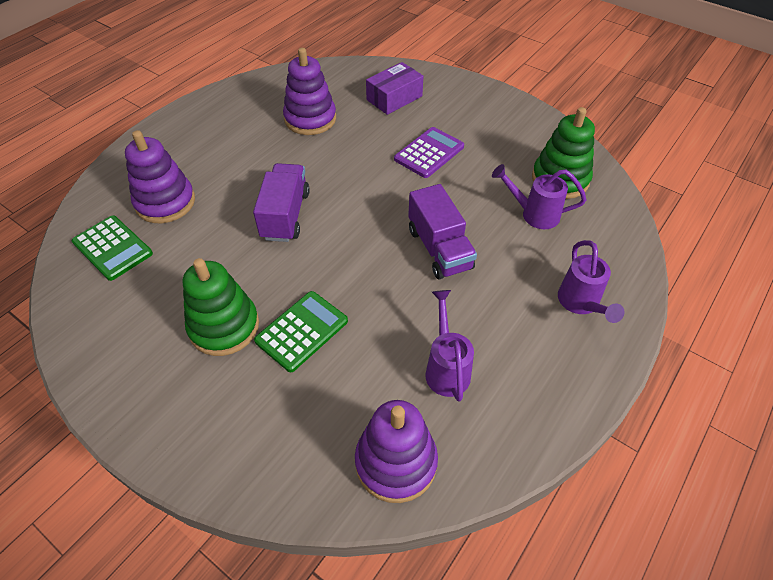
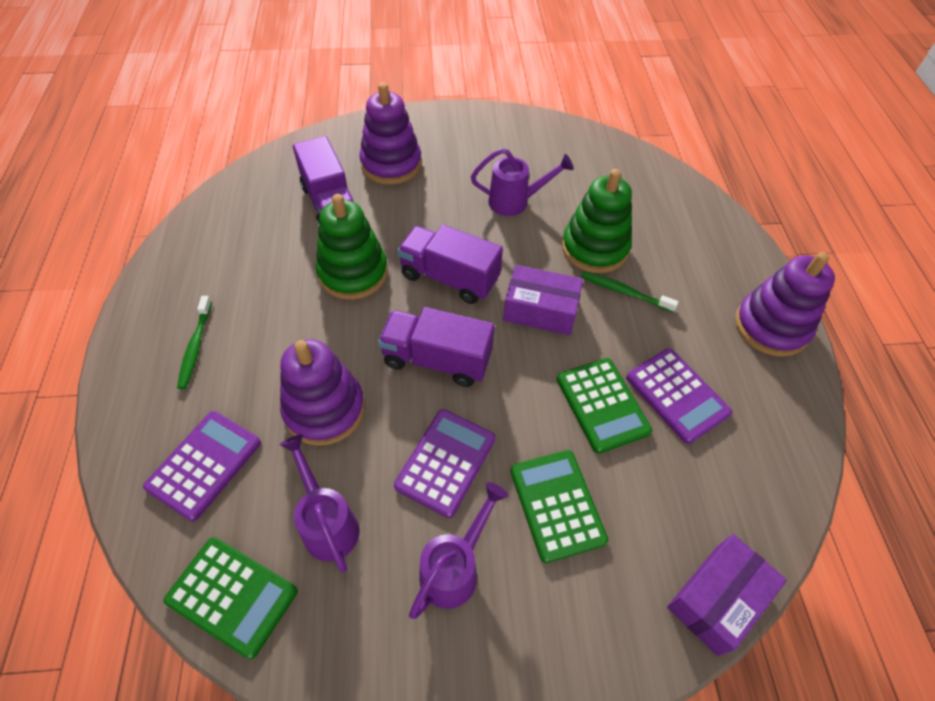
green calculator: [72,216,153,281] [254,291,348,372] = 2 -> [164,537,297,659] [511,450,608,563] [557,358,652,454] = 3
green toothbrush: none = 0 -> [177,296,212,389] [581,271,679,312] = 2
purple box: [366,62,423,115] = 1 -> [503,265,583,335] [667,534,787,656] = 2
purple calculator: [394,127,464,178] = 1 -> [143,411,261,521] [394,409,496,518] [626,348,732,444] = 3
purple truck: [253,163,310,242] [408,184,477,279] = 2 -> [293,136,354,228] [378,307,495,387] [397,225,503,304] = 3

